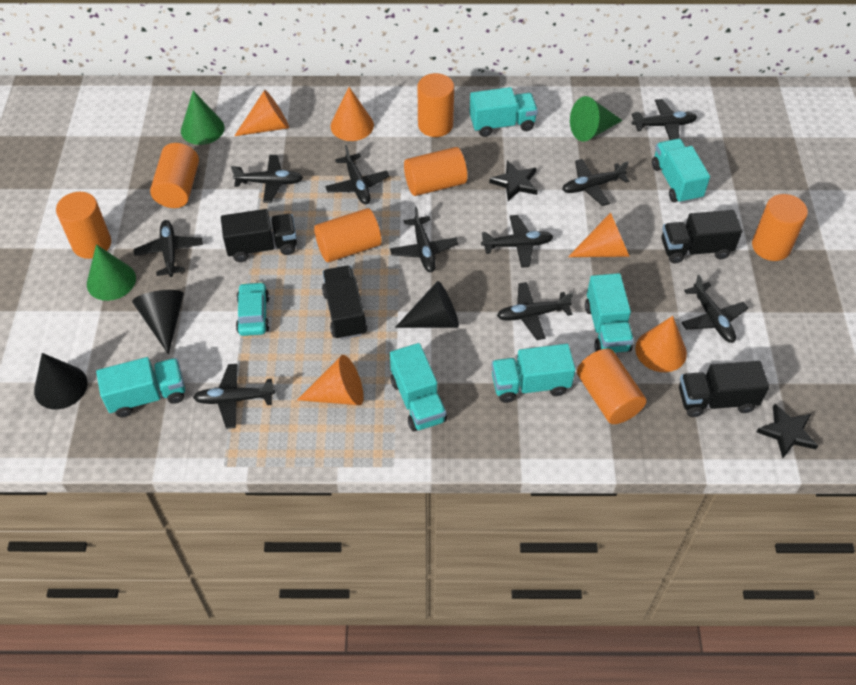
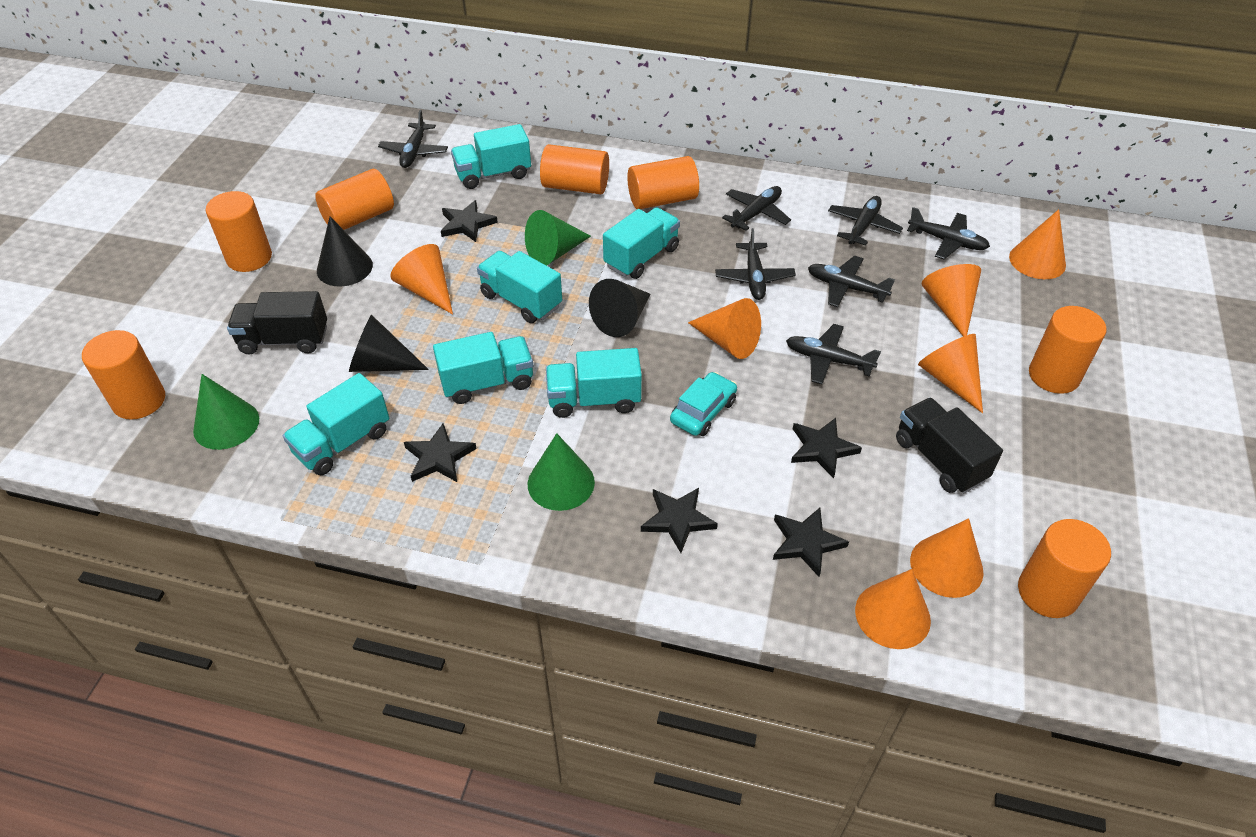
black plane: [134,220,203,277] [193,364,275,429] [231,155,303,203] [325,145,390,204] [390,207,458,272] [481,215,553,268] [497,282,573,340] [562,159,629,206] [632,99,697,140] [681,275,748,343] = 10 -> [378,110,448,168] [715,228,796,300] [722,186,791,231] [786,324,881,384] [808,256,895,307] [828,196,903,246] [907,207,990,259] = 7
black star: [489,161,538,201] [756,404,818,458] = 2 -> [404,423,476,482] [441,200,498,242] [641,488,718,553] [773,508,849,577] [791,418,862,479] = 5
black truck: [221,209,297,262] [322,266,367,340] [661,210,742,263] [679,361,769,417] = 4 -> [227,291,327,354] [896,398,1003,494] = 2
orange cone: [234,90,289,136] [297,355,364,405] [330,87,374,141] [568,212,630,257] [635,316,687,372] = 5 -> [390,244,453,314] [688,298,761,359] [855,569,931,649] [910,518,984,598] [918,334,983,413] [922,264,981,337] [1009,209,1066,279] = 7

